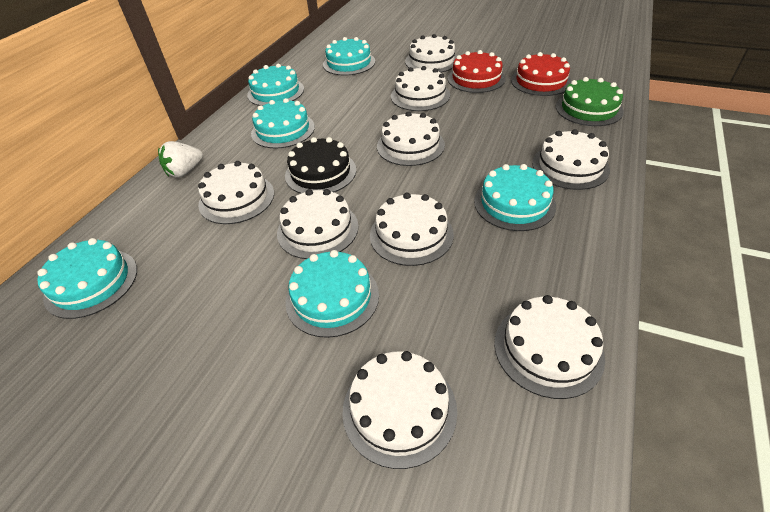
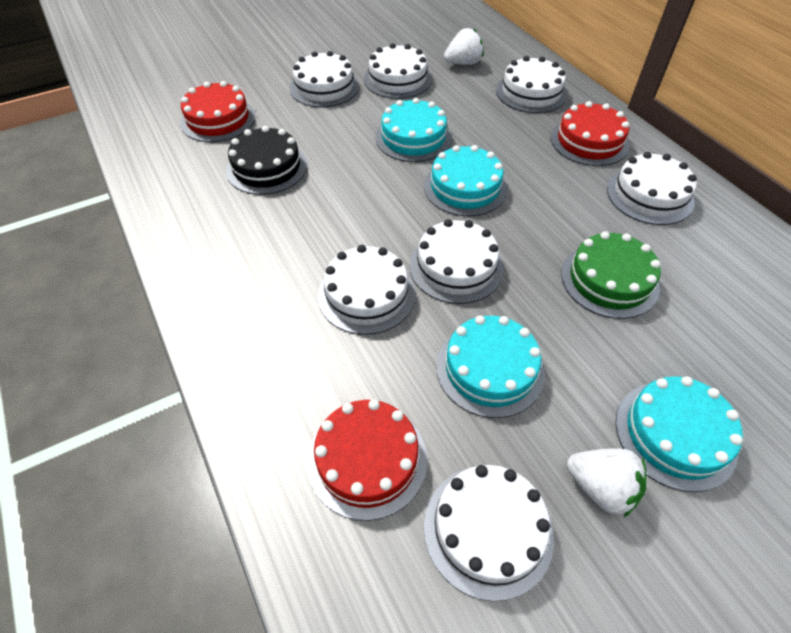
red cake: [448,50,506,93] [511,52,572,96] = 2 -> [180,81,256,142] [307,399,427,521] [551,101,630,166] = 3
turquoise cake: [37,238,137,319] [247,64,304,106] [251,98,315,148] [285,250,379,338] [323,37,375,76] [474,164,556,231] = 6 -> [375,98,452,162] [424,145,507,216] [436,315,545,418] [616,376,743,492] = 4
white cake: [198,161,274,224] [277,189,358,259] [342,351,457,469] [370,193,454,266] [377,111,445,166] [391,66,450,111] [405,34,457,72] [494,295,605,399] [532,129,610,190] = 9 -> [289,51,359,107] [318,245,416,335] [364,43,432,99] [409,219,504,304] [424,465,554,601] [496,56,567,113] [607,152,697,225] = 7
white strawberry: [158,141,203,178] = 1 -> [444,28,483,65] [567,448,647,517] = 2

